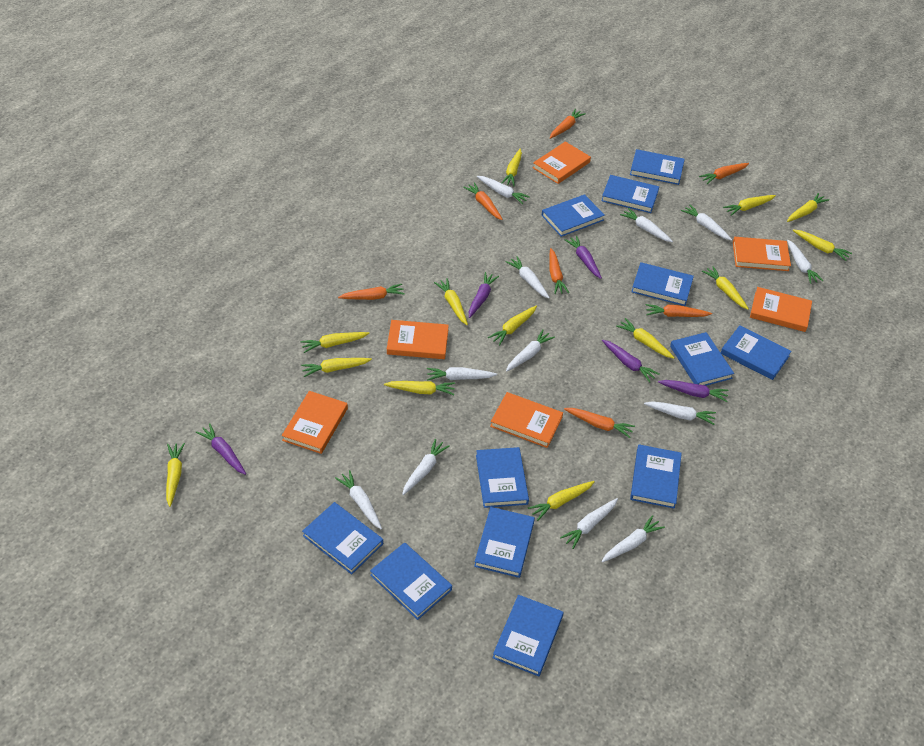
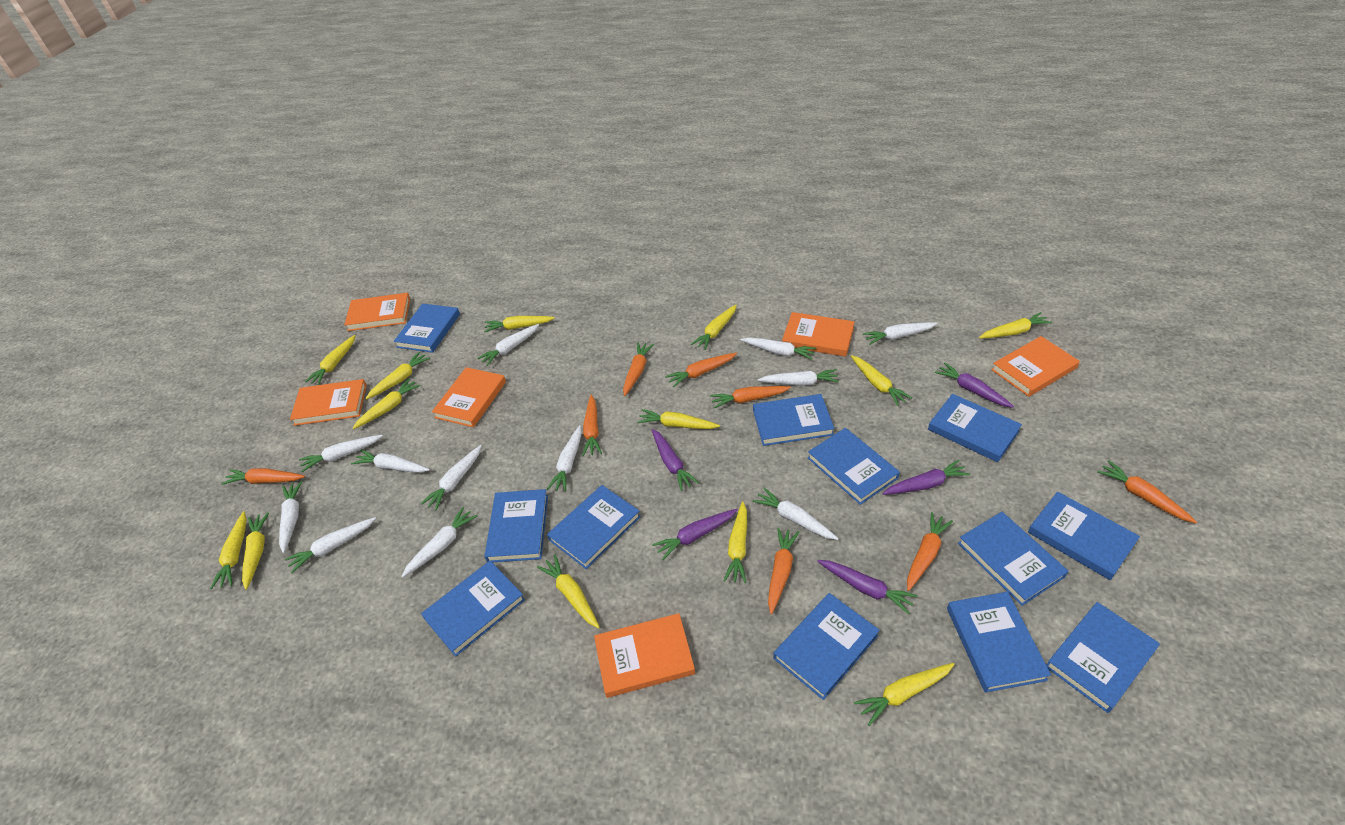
orange carrot: [338,284,405,300] [463,182,503,220] [550,109,586,139] [550,248,569,294] [564,408,635,438] [646,304,712,317] [699,163,749,184] = 7 -> [221,468,305,485] [582,395,602,456] [623,342,654,396] [665,353,737,387] [710,386,791,409] [768,528,799,614] [907,512,953,591] [1098,461,1197,523] = 8

